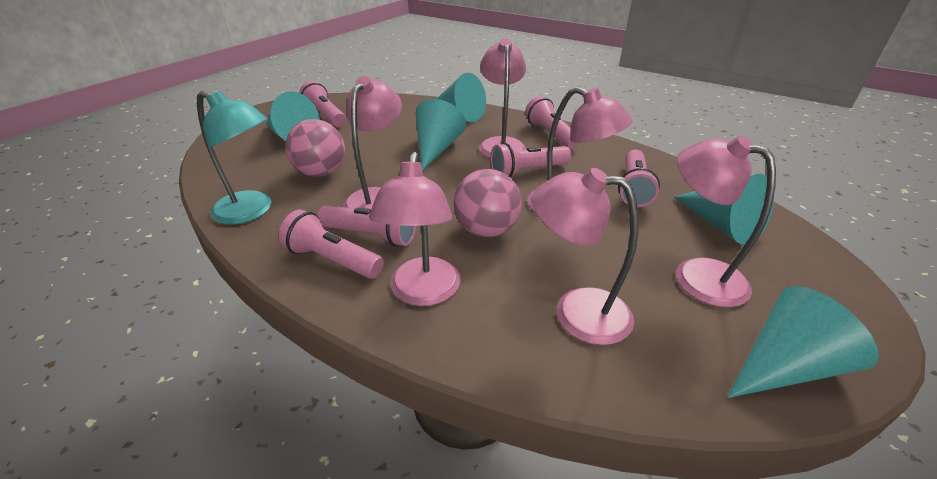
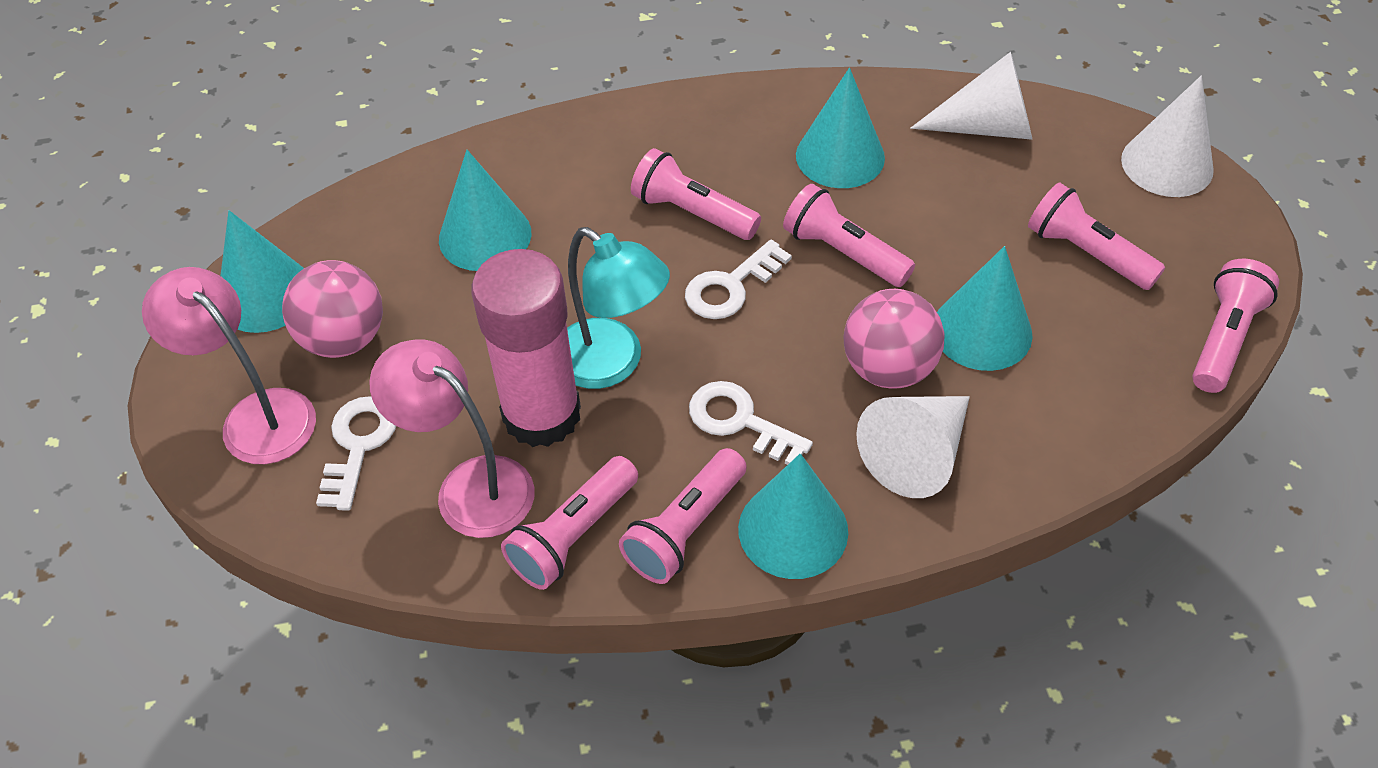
pink glue stick: none = 0 -> [471,249,581,447] = 1
pink lamp: [343,76,402,209] [369,152,461,306] [479,38,526,158] [527,87,632,212] [532,168,639,345] [676,136,776,308] = 6 -> [142,267,316,464] [369,340,535,538] = 2
white cone: none = 0 -> [856,396,970,498] [910,52,1032,140] [1121,75,1214,197] = 3
white key: none = 0 -> [316,396,396,511] [685,239,792,319] [689,381,813,465] = 3

